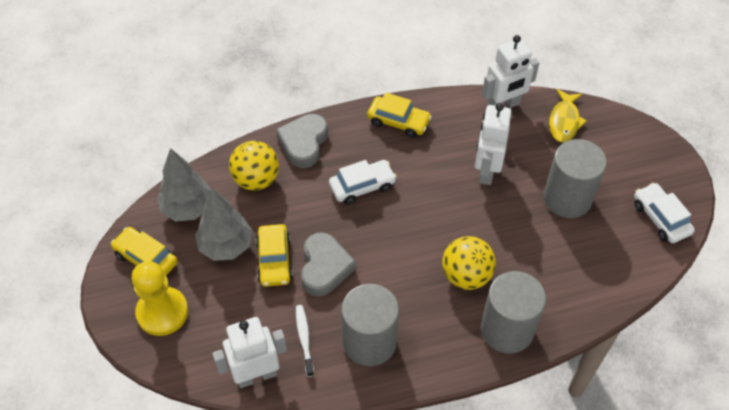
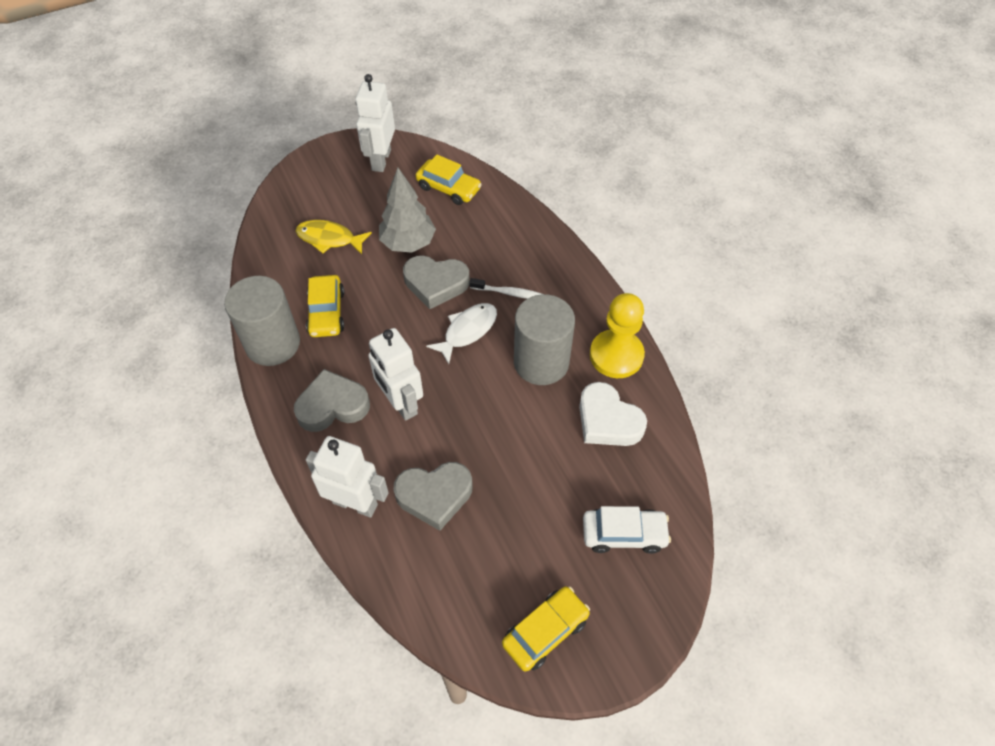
grey cylinder: [341,284,399,366] [481,271,546,354] [544,139,607,218] = 3 -> [224,276,300,366] [514,294,575,385] = 2
grey heart: [276,114,328,168] [301,232,356,296] = 2 -> [294,369,370,432] [393,462,473,531] [403,255,470,309] = 3
grey tree: [157,148,211,222] [195,188,253,261] = 2 -> [379,168,436,253] = 1
white car: [329,160,396,205] [634,183,695,243] = 2 -> [583,506,671,554] = 1
white fish: none = 0 -> [426,303,497,364] = 1
white heart: none = 0 -> [579,382,647,446] = 1
yellow ball: [229,141,279,190] [442,236,496,290] = 2 -> none = 0

